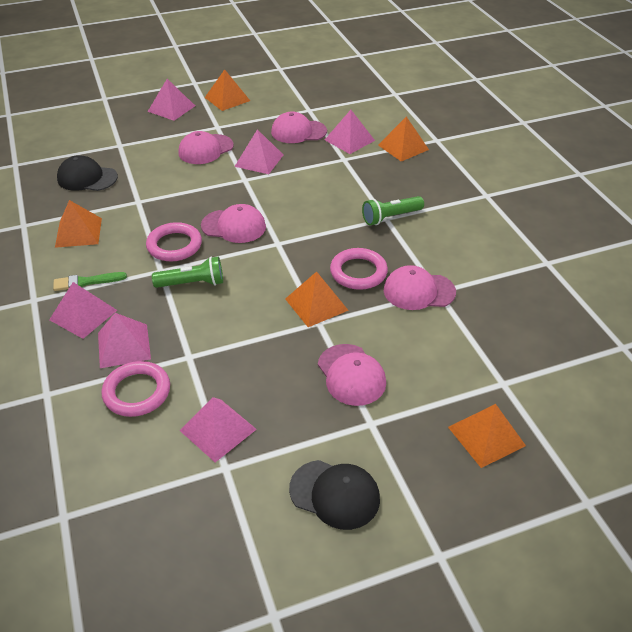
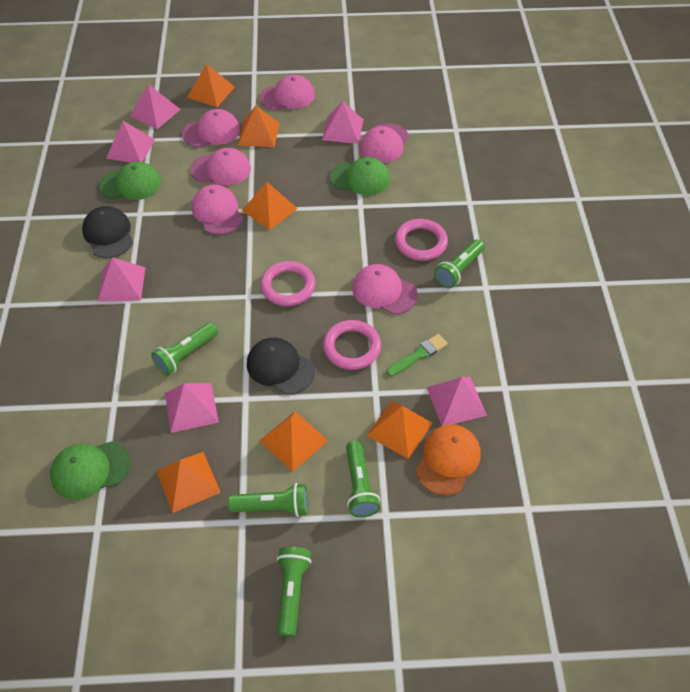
green cap: none = 0 -> [50,441,131,500] [99,161,161,200] [330,157,390,195] = 3
green flashlight: [152,257,223,288] [362,196,424,225] = 2 -> [151,322,218,376] [228,483,308,517] [277,547,312,637] [346,441,380,517] [434,240,485,288] = 5
orange cap: none = 0 -> [416,424,481,496] = 1
orange pyramid: [55,200,102,248] [205,69,250,111] [285,271,349,327] [378,116,429,162] [448,404,526,468] = 5 -> [156,452,221,513] [187,64,235,107] [238,106,279,147] [242,182,298,230] [259,411,328,472] [367,401,432,459] = 6
pink cap: [178,131,234,164] [201,204,266,243] [271,111,327,143] [318,344,386,406] [384,265,456,310] = 5 -> [182,109,240,148] [190,147,251,185] [192,184,243,235] [260,75,315,110] [352,264,418,314] [360,123,409,163] = 6

